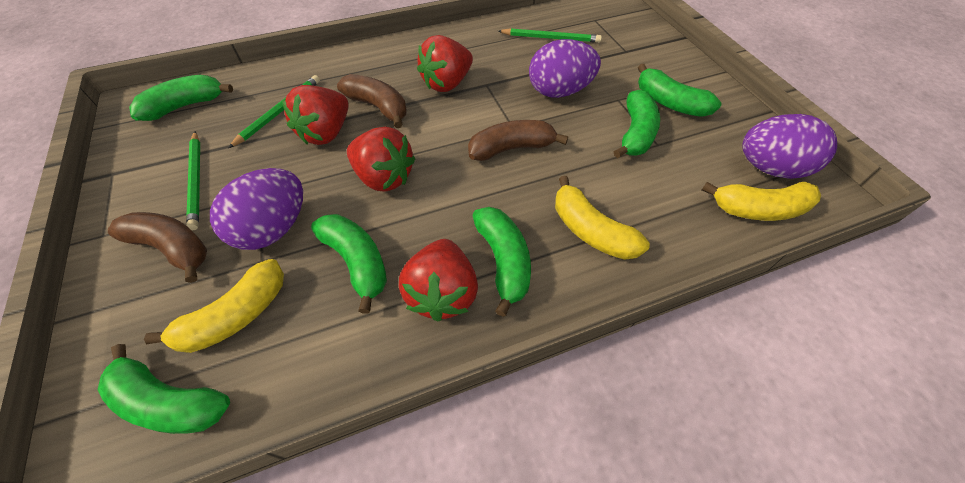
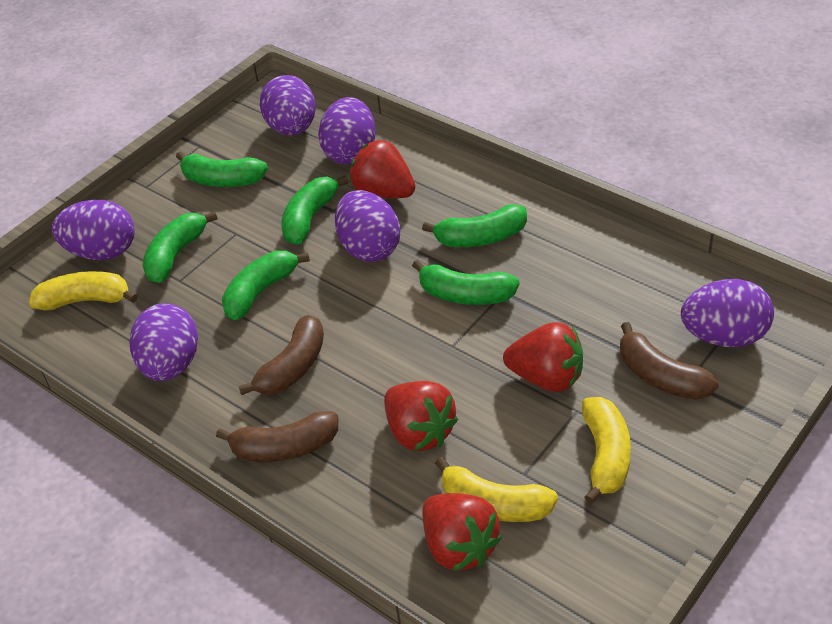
green pencil: [186,131,200,230] [228,75,320,148] [498,28,602,43] = 3 -> none = 0
purple egg: [210,168,303,250] [529,39,601,98] [742,114,837,179] = 3 -> [52,200,135,260] [130,303,198,381] [260,75,316,136] [318,97,376,164] [335,190,400,262] [681,279,774,347] = 6

